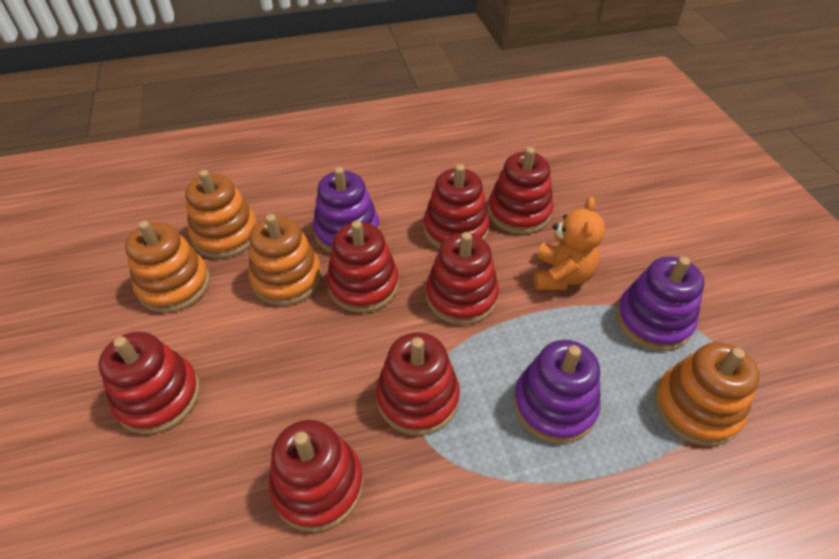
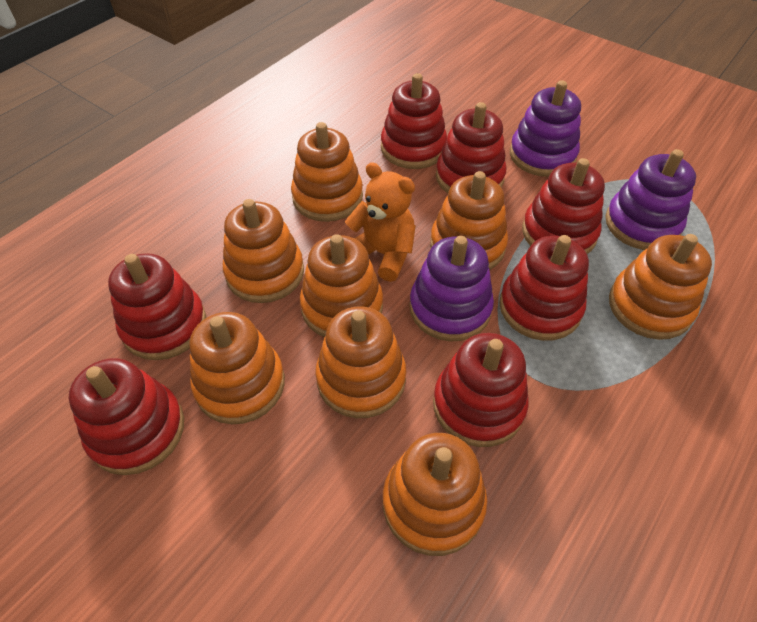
orange stacking toy: [125,221,210,313] [185,170,257,258] [249,214,322,306] [654,342,760,446] = 4 -> [189,312,285,424] [223,199,304,303] [291,122,363,222] [300,234,383,337] [315,306,406,418] [383,433,487,556] [430,171,508,270] [609,234,712,340] = 8

